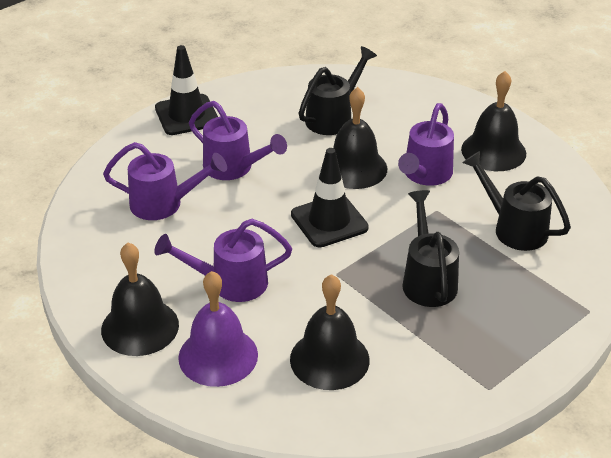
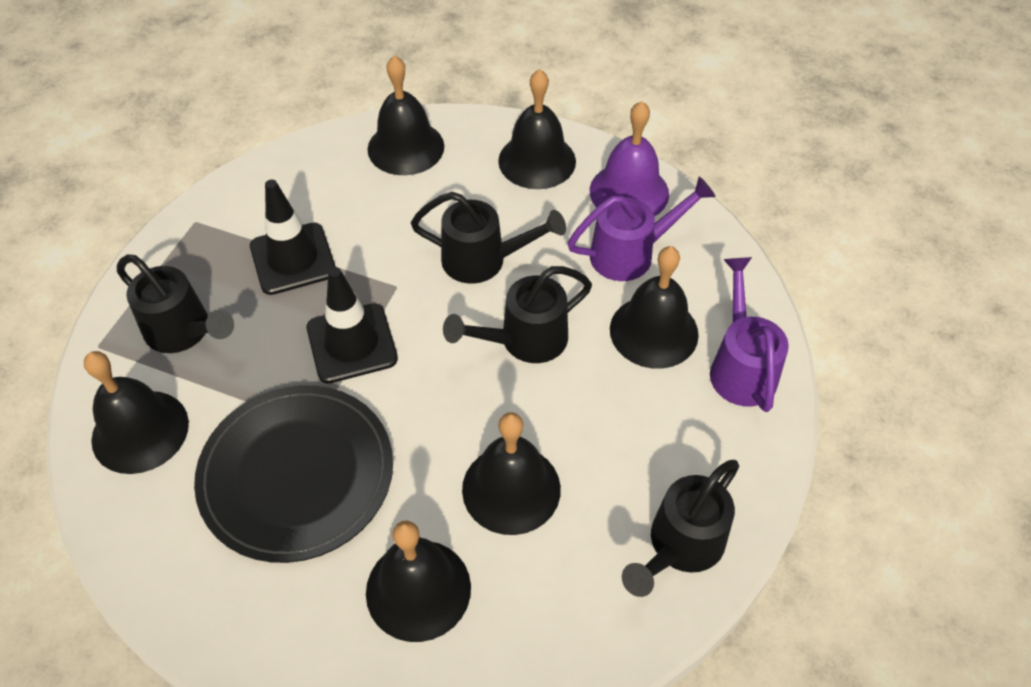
black bell: [101,243,179,356] [290,274,370,390] [333,87,387,189] [461,71,526,171] = 4 -> [84,351,189,474] [366,521,471,642] [367,55,444,175] [462,412,561,535] [498,69,576,189] [610,246,699,369] = 6
black plate: none = 0 -> [194,385,393,563] = 1
black watering can: [298,46,377,135] [402,190,459,307] [462,151,571,251] = 3 -> [117,255,234,353] [411,192,566,284] [443,266,592,363] [622,460,739,597] = 4
purple watering can: [103,142,227,220] [154,219,292,302] [189,101,287,180] [398,103,454,186] = 4 -> [567,177,716,281] [710,257,789,412] = 2

